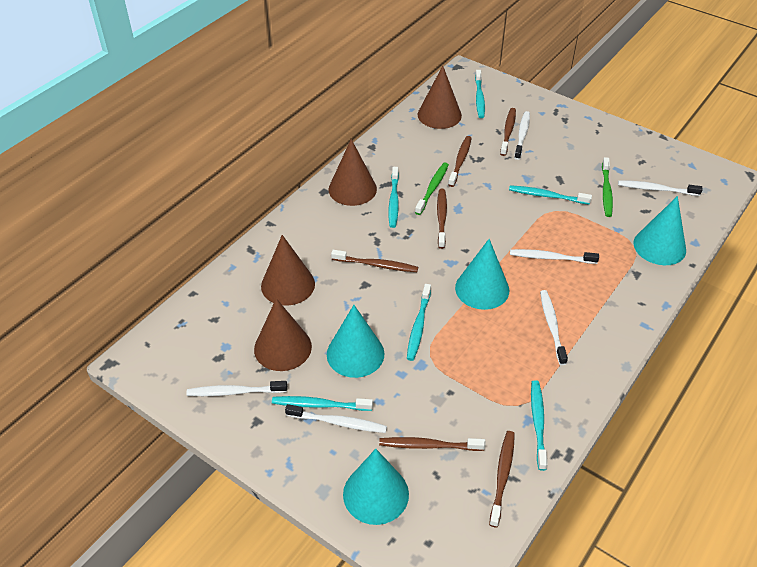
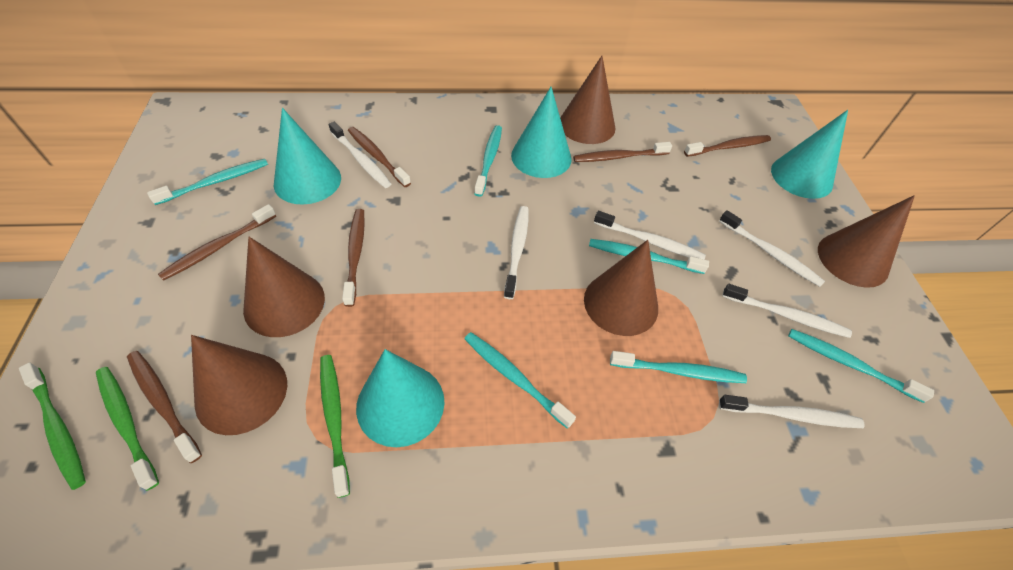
brown cone: [254,298,312,371] [261,235,315,305] [328,139,377,206] [418,66,462,129] = 4 -> [191,335,287,435] [243,237,325,337] [560,56,615,144] [584,240,658,336] [818,195,915,288] = 5
green toothbrush: [415,162,449,215] [602,157,613,217] = 2 -> [19,362,86,490] [96,367,159,491] [320,355,350,498] = 3

